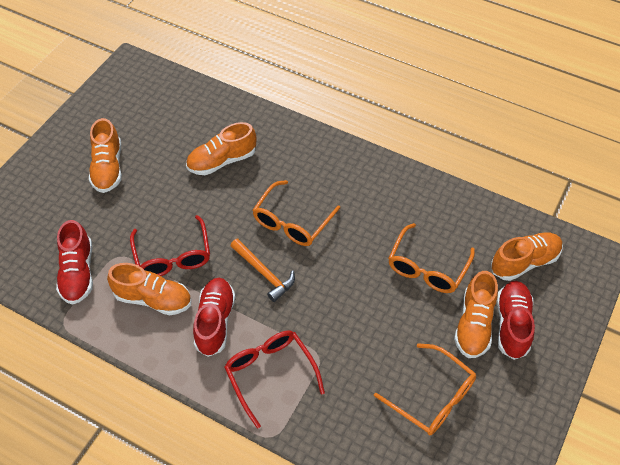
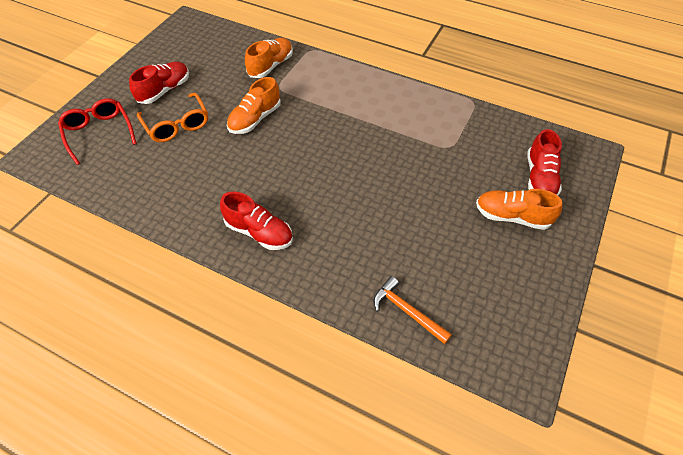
orange glasses: [252,180,340,246] [374,343,476,435] [388,223,475,293] = 3 -> [137,93,208,142] = 1
orange shoe: [89,118,122,193] [107,263,191,315] [186,122,256,175] [454,271,498,358] [491,232,563,281] = 5 -> [227,77,281,134] [245,38,293,78] [476,189,562,230] = 3
red glasses: [130,215,210,276] [224,331,325,429] = 2 -> [58,98,137,165] = 1

